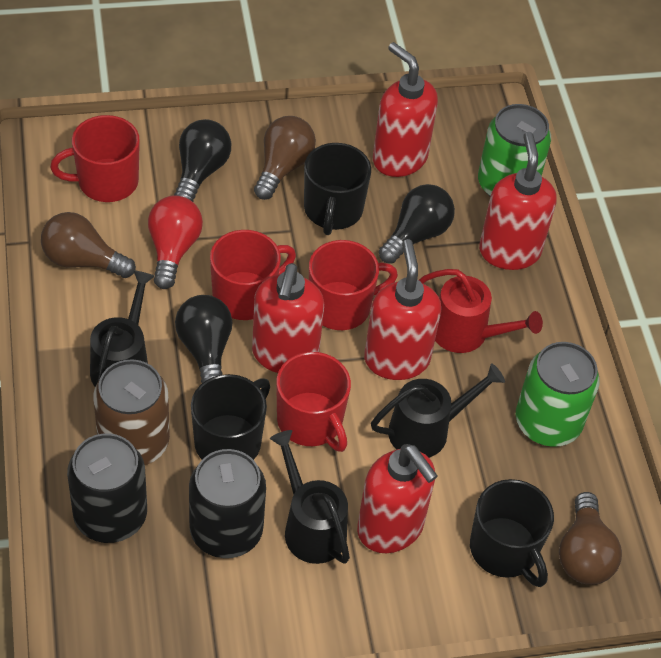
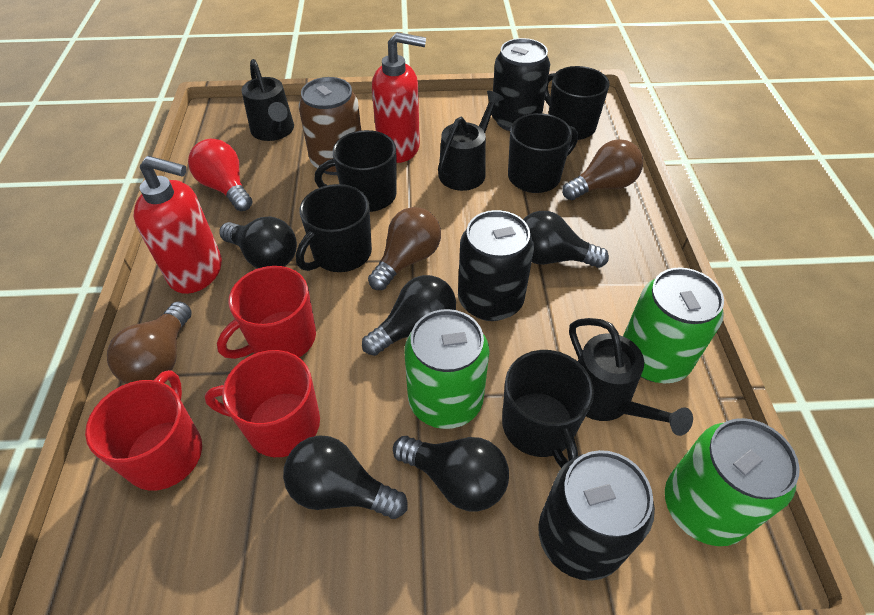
black can: [67,433,147,543] [189,449,266,558] = 2 -> [458,210,534,321] [491,38,550,131] [538,450,655,581] = 3
black light bulb: [174,119,231,202] [175,295,232,383] [379,184,455,264] = 3 -> [219,216,297,268] [283,435,408,519] [362,275,456,356] [393,436,509,512] [523,211,609,268] = 5
black mug: [191,374,270,460] [304,143,371,235] [470,479,554,587] = 3 -> [296,184,372,272] [314,130,397,212] [502,350,594,468] [508,113,578,193] [545,66,610,140] = 5
green can: [478,104,551,196] [516,342,600,447] = 2 -> [405,309,489,429] [623,267,724,383] [665,418,800,546] = 3
red mug: [50,115,140,202] [210,230,296,320] [276,352,351,452] [309,240,398,330] = 4 -> [85,370,202,491] [205,350,320,457] [217,266,316,359] = 3
red soap dispenser: [252,263,324,373] [357,444,438,553] [364,239,441,380] [373,42,438,177] [479,132,556,270] = 5 -> [134,156,222,294] [372,32,426,163] = 2
red watering can: [419,269,543,353] = 1 -> none = 0

